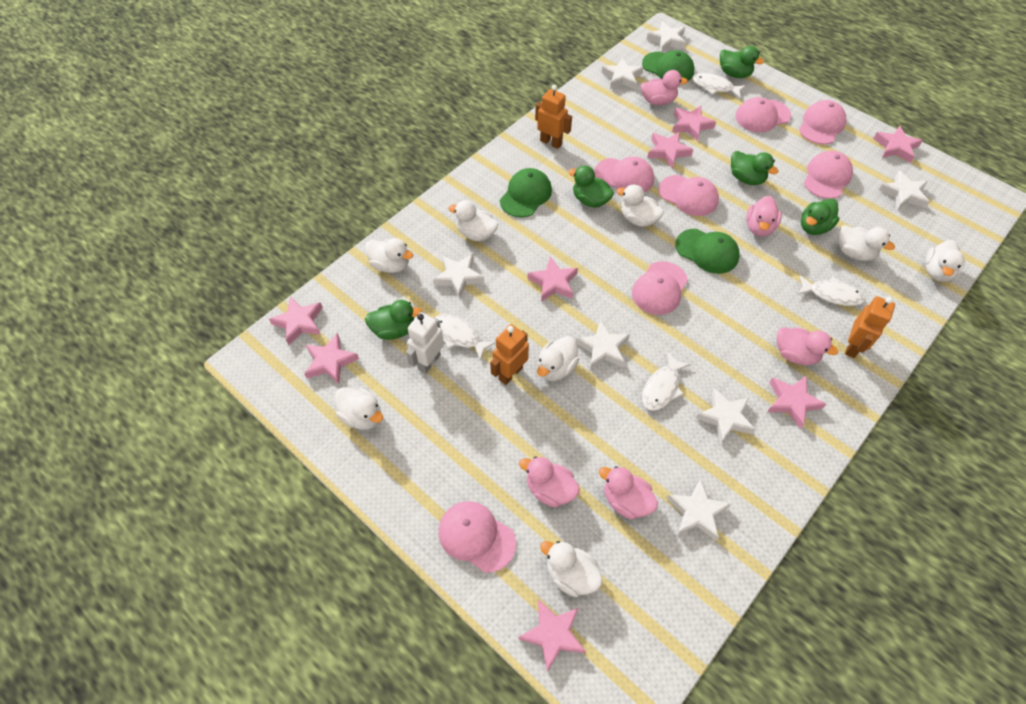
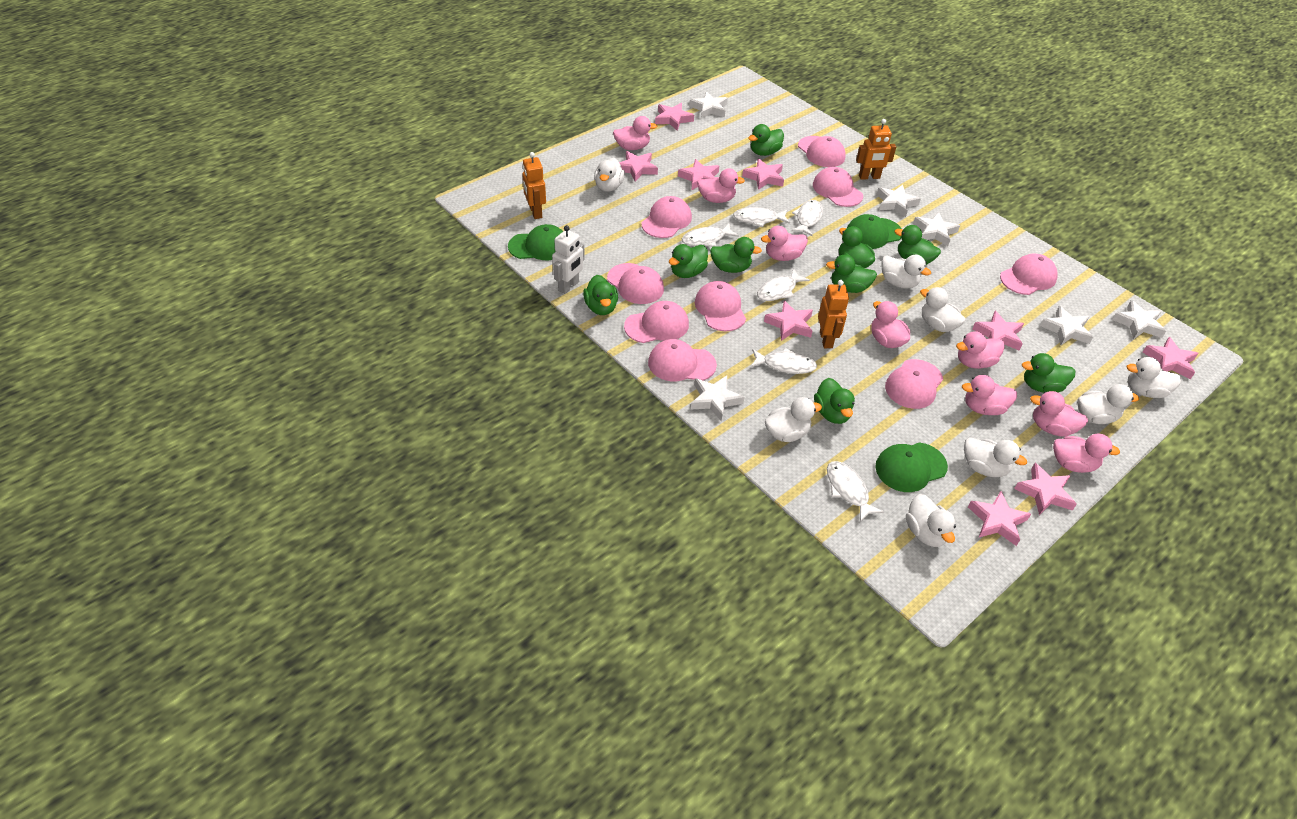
green duck: [365,300,422,340] [568,165,614,208] [720,46,764,78] [731,151,778,185] [801,199,839,235] = 5 -> [583,275,618,315] [669,244,708,278] [710,237,762,273] [748,124,784,156] [814,378,855,424] [826,254,877,293] [839,226,875,268] [895,225,941,265] [1022,353,1075,393] = 9
pink cap: [439,501,516,573] [594,157,654,193] [632,261,688,315] [659,175,719,216] [735,97,791,132] [799,100,846,144] [804,151,853,199] = 7 -> [607,263,664,304] [624,301,689,343] [641,196,692,238] [648,339,717,381] [695,281,746,331] [798,136,846,167] [813,167,863,207] [885,359,943,409] [1000,253,1058,295] = 9
pink duck: [519,456,580,507] [599,466,658,519] [641,70,688,105] [746,196,782,237] [777,327,838,365] = 5 -> [613,116,657,150] [697,168,745,203] [761,226,808,261] [871,301,910,348] [956,331,1005,369] [962,375,1017,415] [1030,391,1088,436] [1053,433,1120,473] = 8
pink star: [269,296,323,345] [304,333,359,384] [518,599,586,672] [528,256,578,302] [647,132,693,169] [672,106,716,141] [767,375,826,429] [873,126,923,163] = 8 -> [619,151,658,182] [655,103,694,131] [678,159,719,190] [742,158,784,190] [764,300,813,341] [968,491,1031,546] [972,311,1024,351] [1014,463,1077,515] [1143,337,1198,379] = 9
white fish: [435,314,496,360] [642,352,691,411] [692,73,746,99] [797,275,865,306] = 4 -> [682,224,739,247] [733,207,790,228] [750,348,817,374] [757,268,810,301] [791,200,823,236] [827,461,884,522] = 6
white star: [433,254,484,299] [576,320,630,370] [601,57,644,90] [646,22,686,52] [667,478,731,541] [696,388,756,444] [879,171,930,210] = 7 -> [689,91,728,118] [691,375,744,421] [877,185,921,217] [913,212,960,246] [1040,306,1093,345] [1112,300,1166,339] = 6

